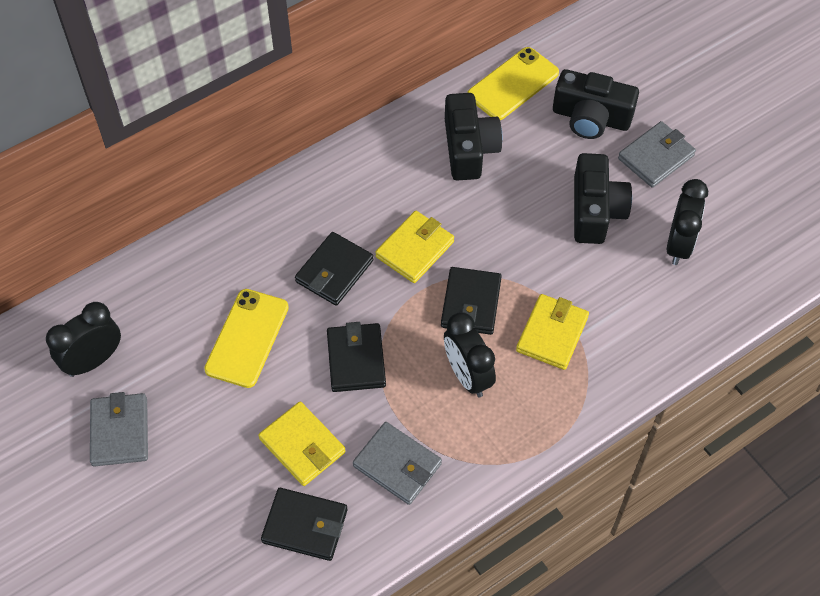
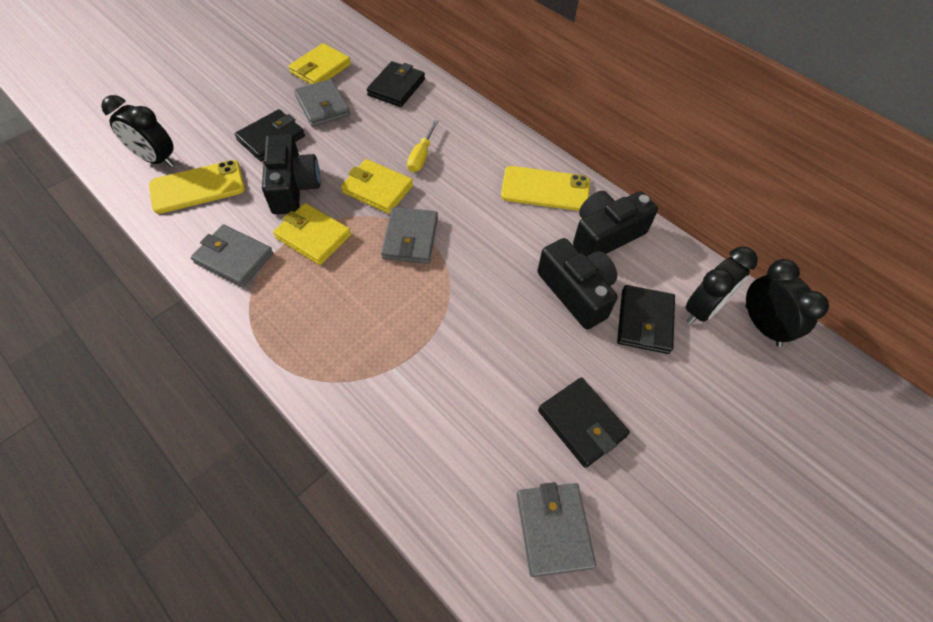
grey wallet: [90,392,148,467] [353,422,442,505] [618,121,696,187] = 3 -> [191,224,273,287] [294,79,350,127] [381,207,438,264] [517,482,596,577] = 4
yellow screwdriver: none = 0 -> [407,120,439,172] = 1

